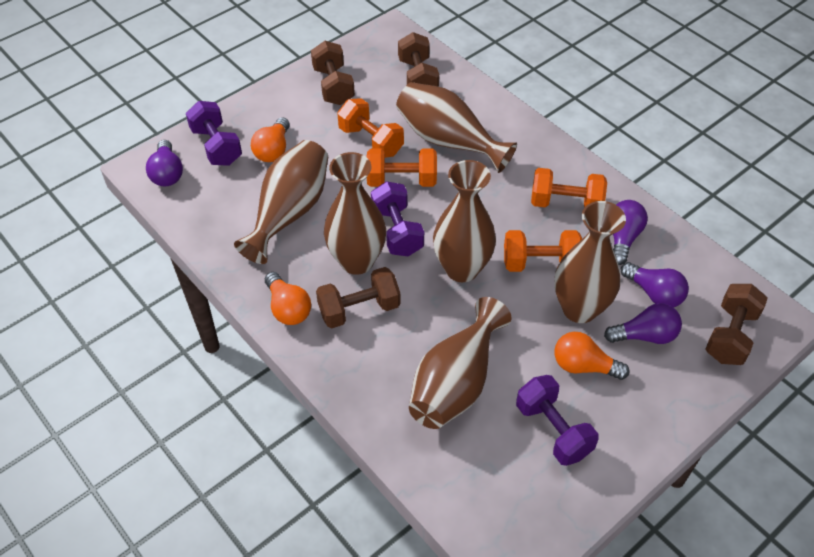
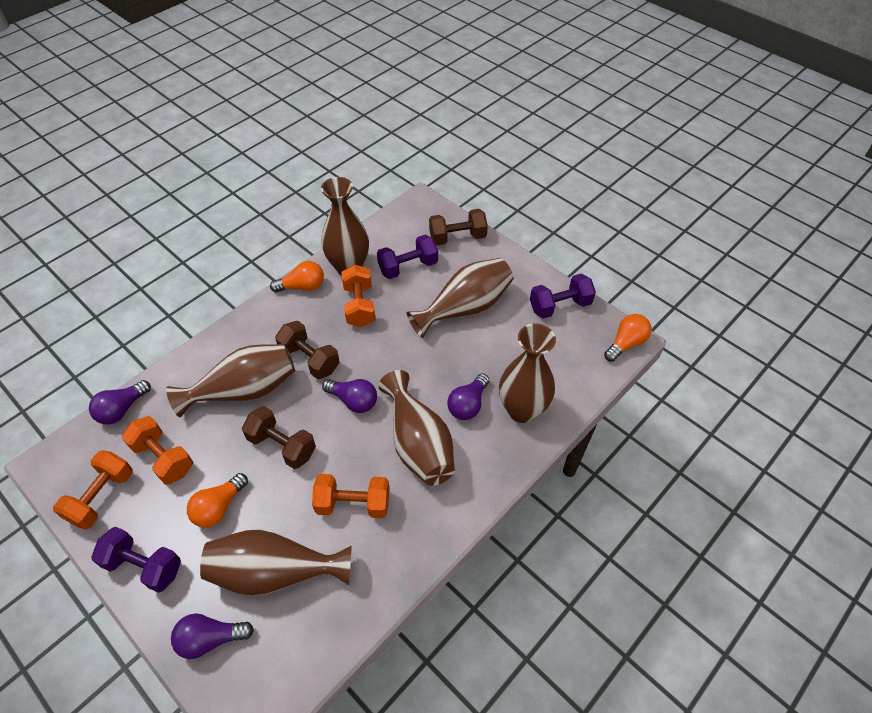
brown dumbbell: [311,41,355,105] [316,267,400,328] [398,32,439,87] [705,284,768,365] = 4 -> [242,406,316,469] [275,321,340,379] [429,209,488,245] = 3

